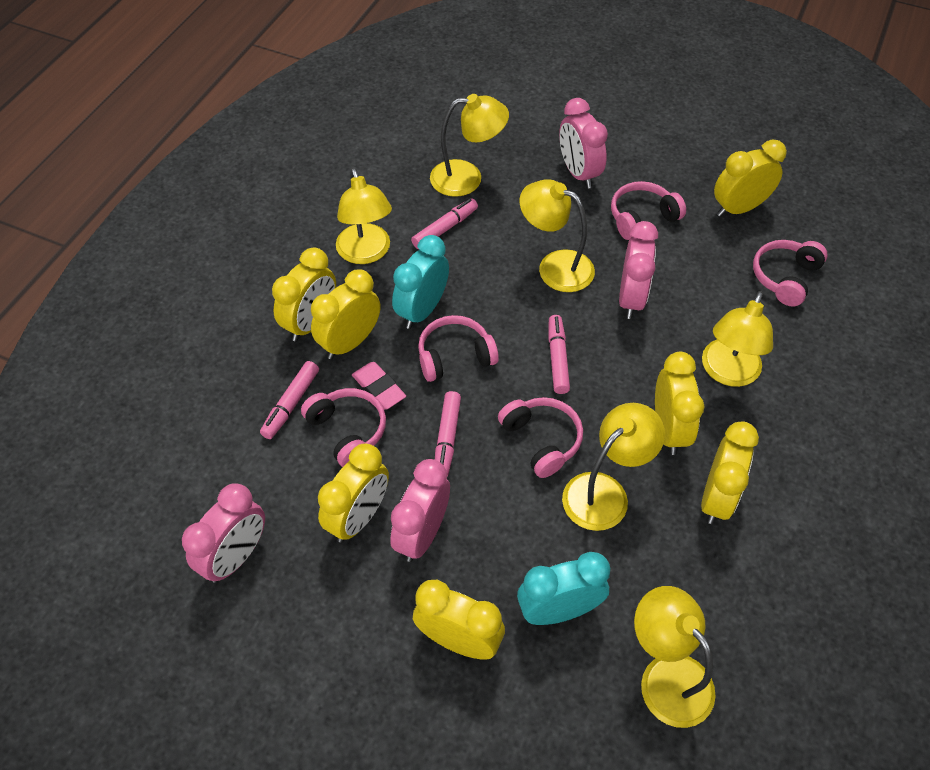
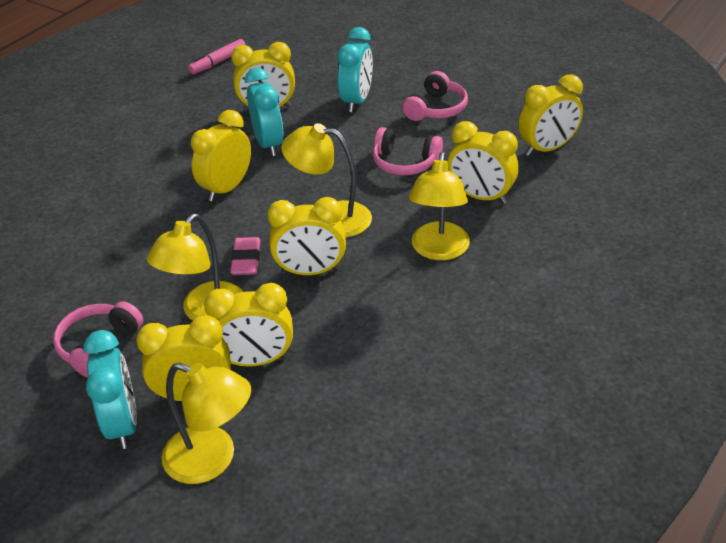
pink clock: [182,483,265,583] [390,459,450,562] [559,98,608,188] [619,221,658,319] = 4 -> none = 0
pink headphones: [301,388,386,467] [418,315,499,382] [498,397,583,478] [611,181,686,240] [753,240,828,307] = 5 -> [53,302,143,378] [373,127,443,175] [402,71,468,121] = 3
pink marker: [260,361,319,439] [411,198,478,249] [435,391,461,477] [548,315,570,394] = 4 -> [188,39,246,74] = 1
turquoise clock: [392,235,449,329] [517,552,610,625] = 2 -> [84,330,137,449] [245,68,283,156] [338,27,373,112] = 3
yellow lamp: [336,168,392,264] [430,94,509,197] [519,179,595,292] [562,403,665,531] [634,586,716,728] [702,291,773,387] = 6 -> [147,214,243,321] [162,363,251,484] [281,123,372,237] [409,152,470,260] = 4

